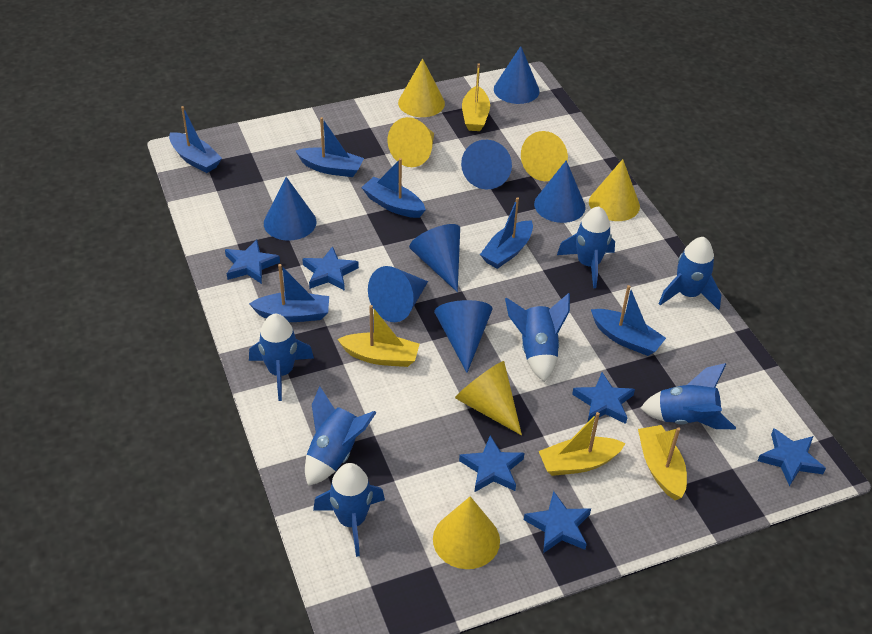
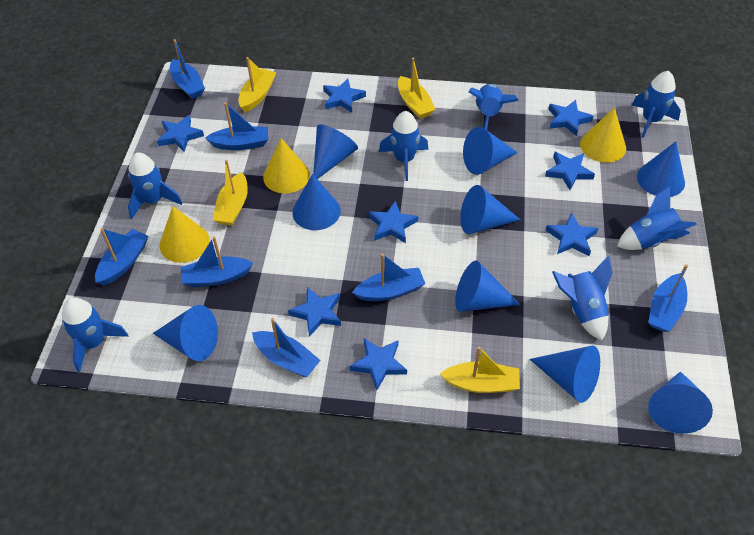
blue boat: [169,106,222,173] [249,264,329,322] [296,117,364,177] [361,158,426,218] [480,197,533,269] [591,285,666,356] = 6 -> [95,228,148,285] [170,39,205,99] [181,236,253,287] [205,102,268,150] [252,318,321,377] [352,254,425,301] [648,264,688,332] = 7
blue cone: [264,177,316,241] [368,266,428,322] [409,224,460,292] [434,300,493,373] [461,140,512,190] [494,46,540,104] [534,160,586,223] = 7 -> [153,305,218,361] [292,174,341,230] [313,125,358,179] [455,261,521,312] [460,185,520,234] [463,127,518,175] [530,346,600,403] [637,142,685,197] [648,371,713,434] = 9
blue star: [225,239,280,284] [303,246,359,291] [459,436,525,492] [524,491,591,553] [572,372,635,424] [758,428,826,487] = 6 -> [157,115,204,152] [288,287,341,337] [323,78,366,113] [350,338,407,390] [369,201,418,243] [545,152,595,190] [546,213,598,256] [548,100,594,136] = 8
yellow cone: [388,117,434,167] [398,58,445,117] [433,496,500,569] [455,361,522,435] [521,131,568,181] [589,159,640,221] = 6 -> [160,206,210,263] [263,138,310,193] [580,107,626,163] = 3

